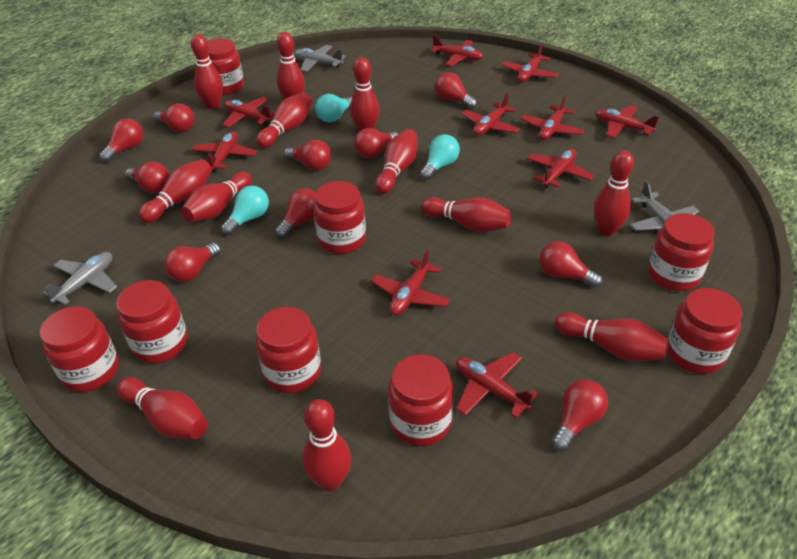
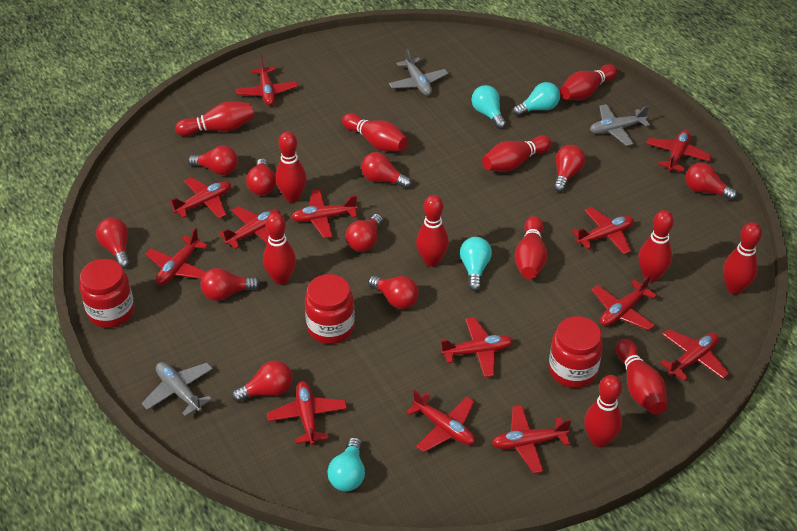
red jar: [40,306,119,392] [116,280,188,363] [207,38,244,95] [256,307,321,393] [313,181,366,254] [388,354,453,446] [648,213,715,291] [667,288,742,374] = 8 -> [80,259,134,328] [305,274,355,344] [549,316,603,388] = 3
red plane: [192,131,257,172] [222,97,275,128] [371,249,450,315] [430,35,483,66] [456,352,539,418] [461,93,520,136] [502,44,559,82] [521,95,585,140] [527,149,595,188] [595,105,659,138] = 10 -> [145,228,208,285] [169,177,231,218] [219,206,281,249] [236,56,298,106] [267,381,347,445] [291,189,357,238] [406,390,475,452] [440,317,513,377] [492,405,571,473] [572,207,634,254] [592,275,657,330] [646,130,712,172] [660,329,729,381] = 13
turquoise light bulb: [221,186,269,235] [315,94,352,122] [420,134,460,180] = 3 -> [327,437,365,492] [460,237,492,291] [472,85,506,129] [513,82,560,116] = 4

